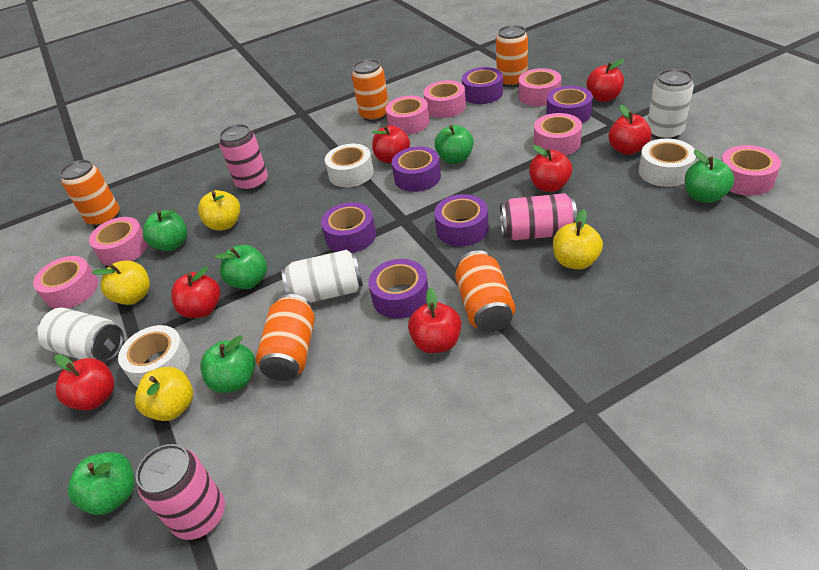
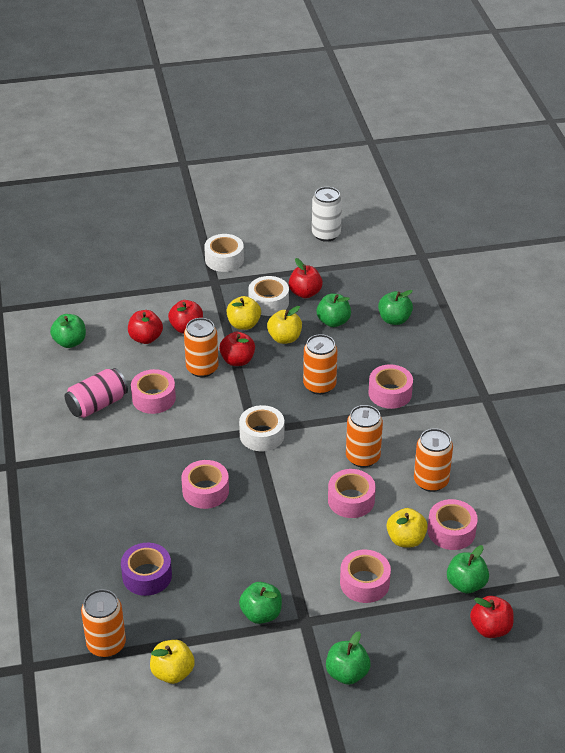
pink can: [136,444,225,540] [219,124,268,191] [500,193,577,240] = 3 -> [65,368,128,418] = 1
pink tape: [33,256,98,309] [89,217,148,266] [385,96,429,134] [423,80,466,118] [518,68,561,106] [534,113,582,155] [721,145,781,196] = 7 -> [131,369,176,414] [181,460,229,509] [328,469,376,518] [340,550,391,603] [369,364,413,409] [428,499,478,550] = 6
purple tape: [321,202,376,253] [368,259,428,319] [392,146,441,192] [434,194,489,246] [462,67,503,104] [546,86,593,123] = 6 -> [121,543,172,596] = 1
red apple: [54,354,114,410] [171,267,220,318] [372,125,410,163] [408,288,461,353] [529,145,572,192] [586,59,624,102] [608,105,652,155] = 7 -> [128,310,163,344] [168,300,203,334] [219,332,255,366] [289,258,323,298] [470,596,514,638] = 5
white can: [36,307,124,362] [282,250,363,303] [647,69,694,139] = 3 -> [312,187,342,242] = 1

